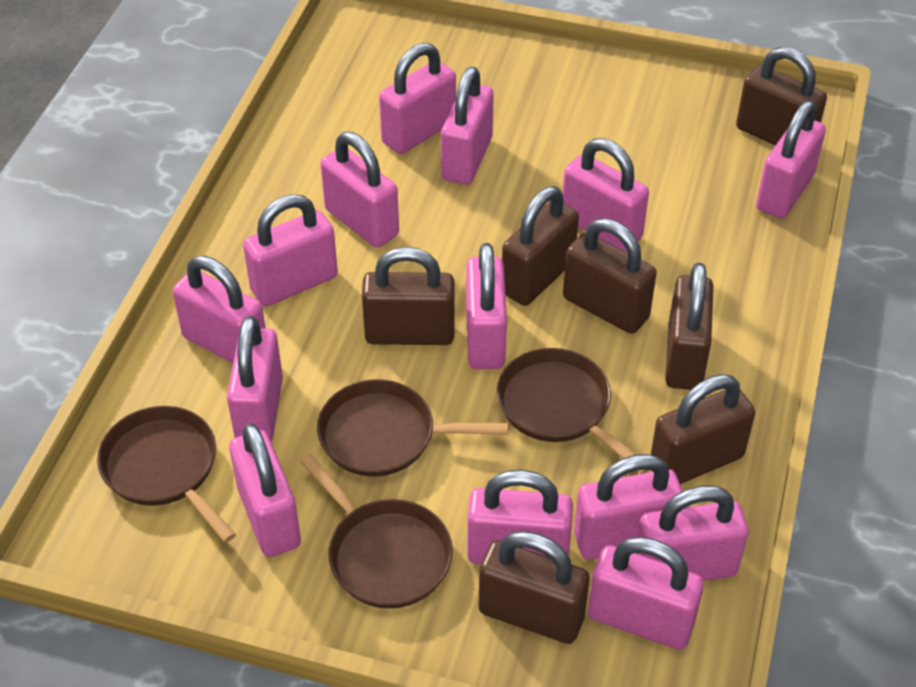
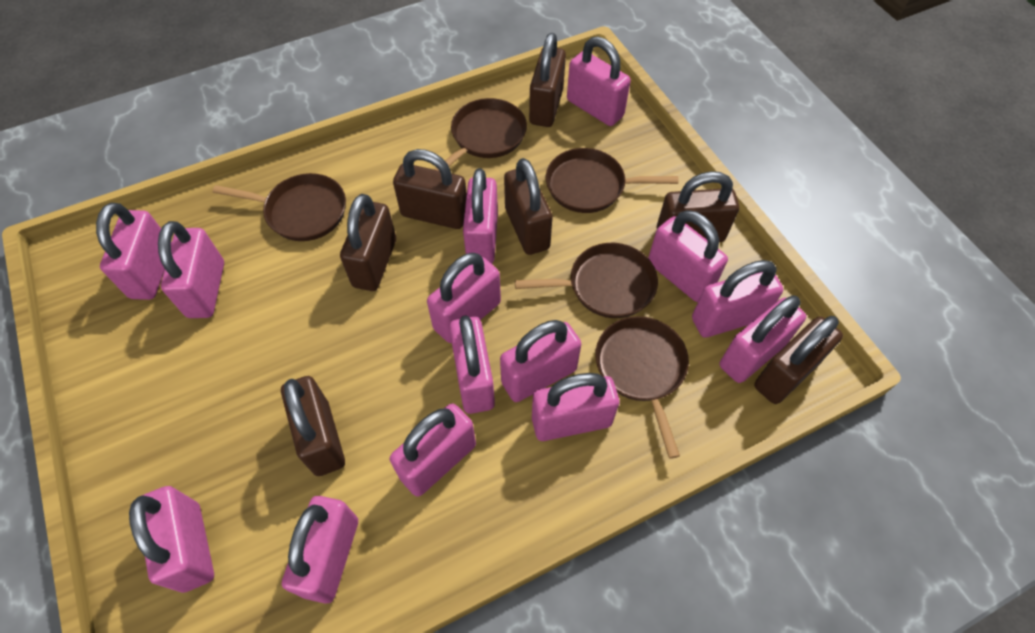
brown pan: [97,406,236,543] [300,454,453,609] [317,380,509,477] [497,348,648,474] = 4 -> [213,173,346,241] [434,98,527,171] [515,243,658,318] [546,148,678,213] [595,316,689,459] = 5

